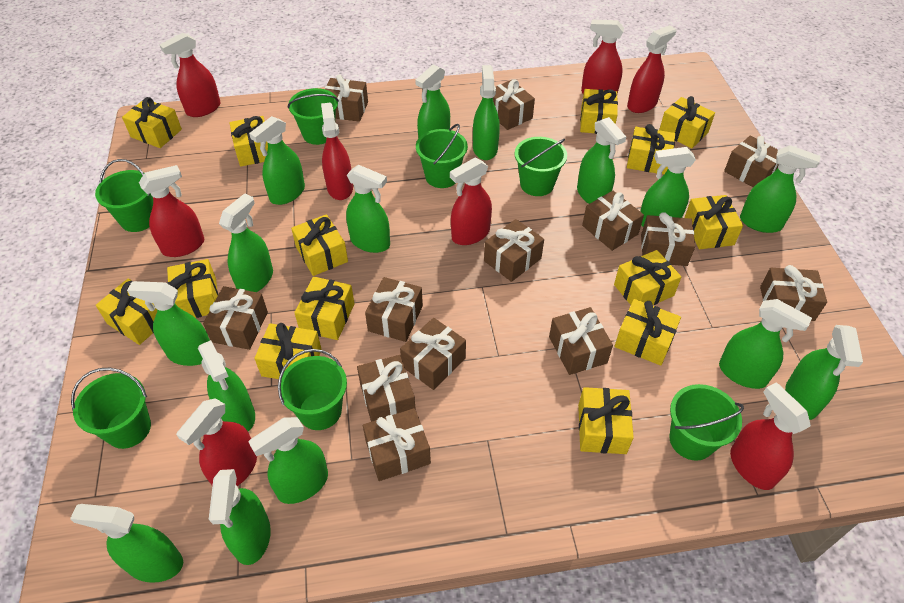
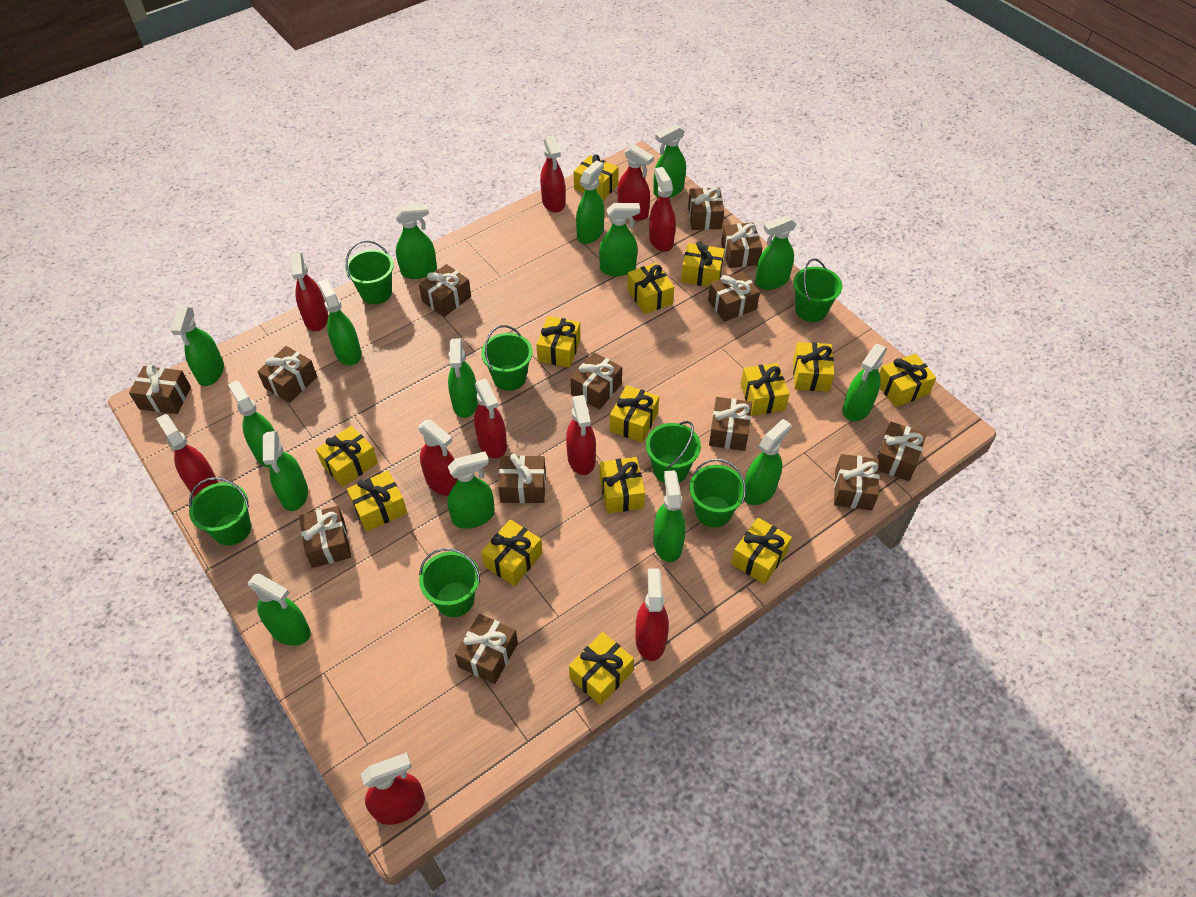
red spray bottle: [139,165,204,257] [159,33,220,117] [176,398,257,486] [321,102,353,200] [450,157,492,245] [581,20,624,94] [627,25,676,113] [730,382,811,490] = 8 -> [156,414,218,497] [290,253,328,331] [361,752,425,825] [418,419,457,496] [474,379,507,458] [540,135,565,213] [566,395,596,475] [618,144,654,221] [635,569,669,661] [649,167,676,252] = 10

